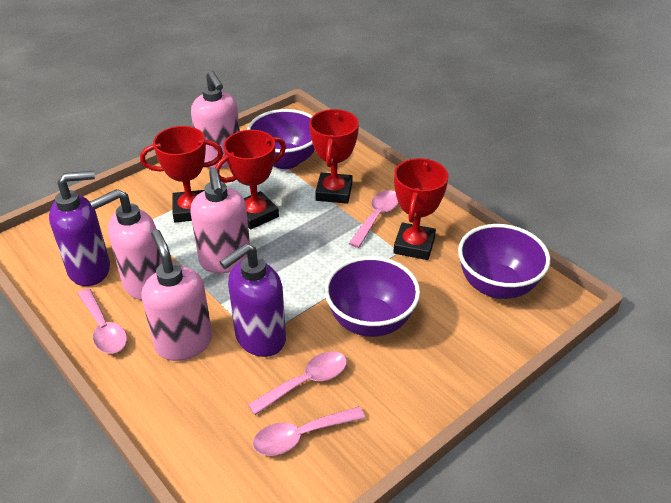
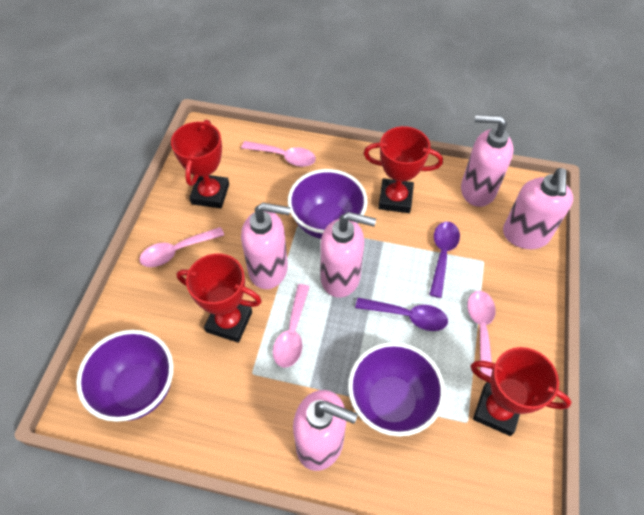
pink soap dispenser: [90,189,162,300] [142,229,212,361] [191,70,240,168] [191,168,250,273] = 4 -> [241,203,290,289] [293,390,358,471] [320,212,376,298] [461,115,514,207] [503,168,573,249] = 5
purple soap dispenser: [49,171,110,286] [220,243,286,357] = 2 -> none = 0
purple spoon: none = 0 -> [355,298,448,331] [429,222,460,298] = 2

